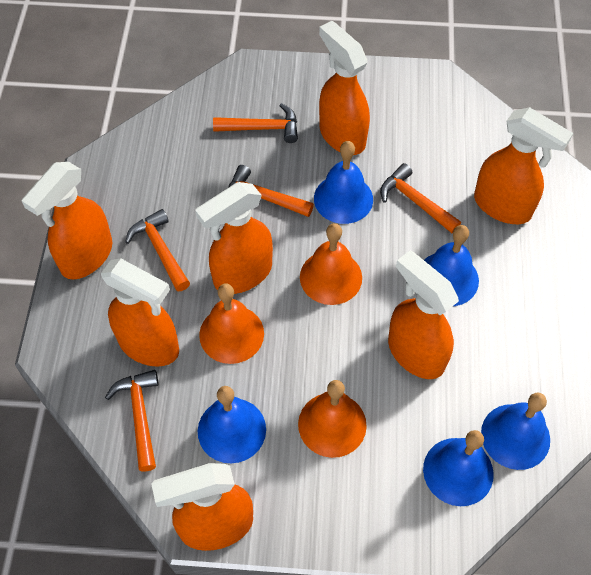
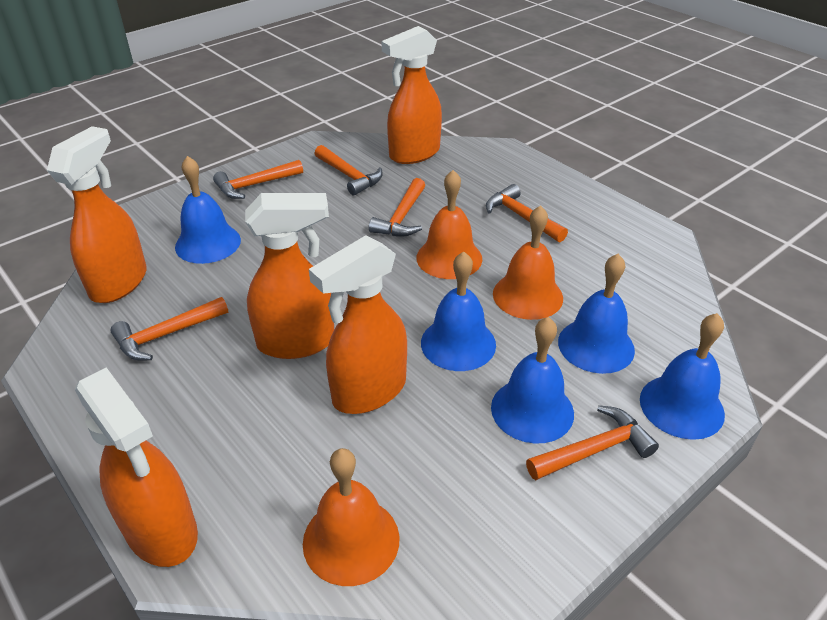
orange hammer: [105,370,159,472] [125,209,190,291] [213,103,298,143] [228,165,314,217] [380,163,461,233] = 5 -> [110,297,228,361] [213,160,303,199] [315,145,383,195] [369,178,425,236] [486,184,568,242] [526,405,659,480] = 6
orange spray bottle: [22,162,112,279] [101,258,179,367] [151,463,253,551] [195,182,273,294] [319,21,370,155] [388,251,459,379] [474,107,573,224] = 7 -> [47,126,147,303] [75,368,198,567] [245,193,334,359] [309,235,407,414] [382,26,442,164] = 5

